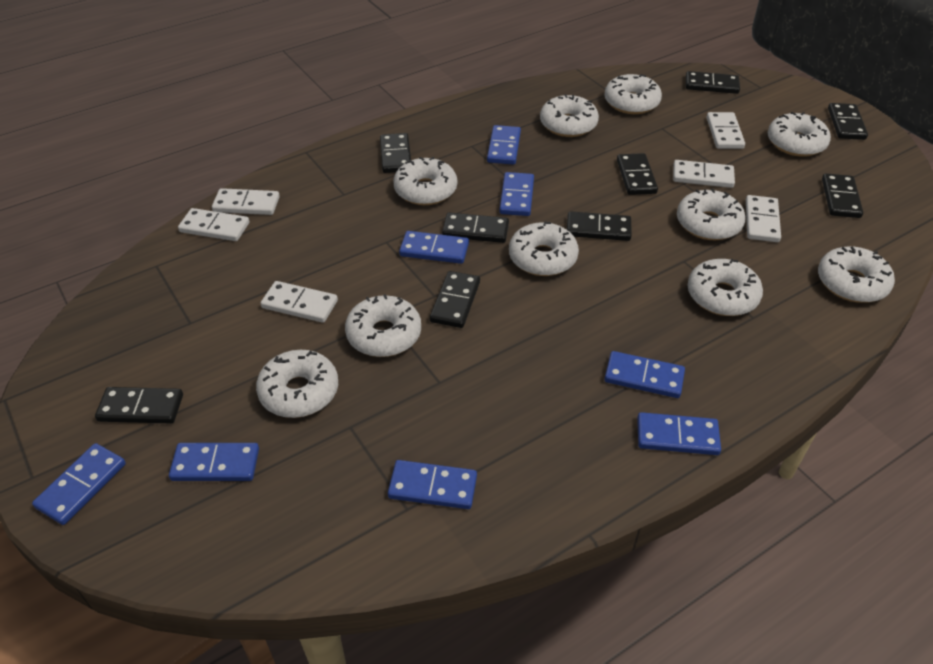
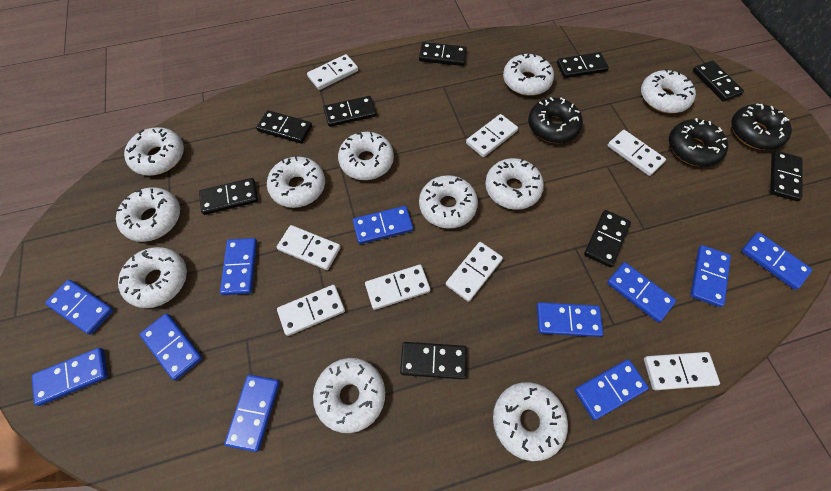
black donut: none = 0 -> [528,97,583,143] [669,118,728,167] [731,104,792,150] = 3
blue domino: [32,443,126,525] [169,443,259,481] [388,460,477,509] [399,231,469,264] [487,125,521,165] [499,172,534,216] [604,351,685,398] [637,412,721,455] = 8 -> [32,348,108,406] [45,280,114,335] [139,314,202,380] [220,238,257,295] [224,375,280,452] [353,206,413,244] [537,302,603,337] [574,359,649,420] [607,262,676,322] [690,245,731,307] [741,232,813,290] = 11
white domino: [178,208,249,241] [212,188,280,215] [261,281,338,323] [673,160,735,188] [707,112,745,149] [746,195,781,242] = 6 -> [277,225,341,270] [277,285,345,336] [307,54,358,90] [365,265,431,310] [446,242,503,302] [466,114,518,157] [607,130,666,176] [644,352,720,390] = 8
white donut: [256,350,338,418] [345,294,421,357] [393,157,457,205] [509,221,579,276] [540,94,599,137] [604,74,662,114] [677,188,746,240] [688,259,763,316] [768,112,831,157] [818,246,895,303] = 10 -> [116,187,180,242] [118,247,187,308] [124,127,184,176] [267,157,325,208] [313,358,385,433] [338,132,394,180] [419,175,478,229] [485,158,544,210] [493,382,568,461] [503,53,554,96] [641,69,696,113] = 11

